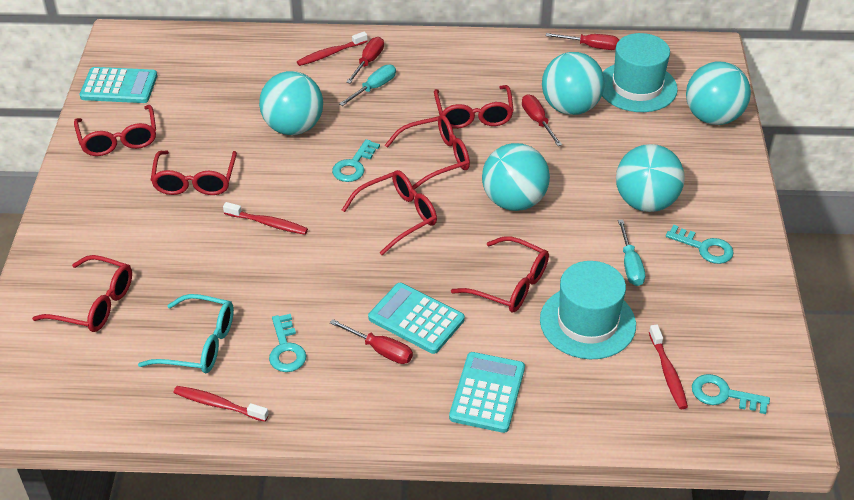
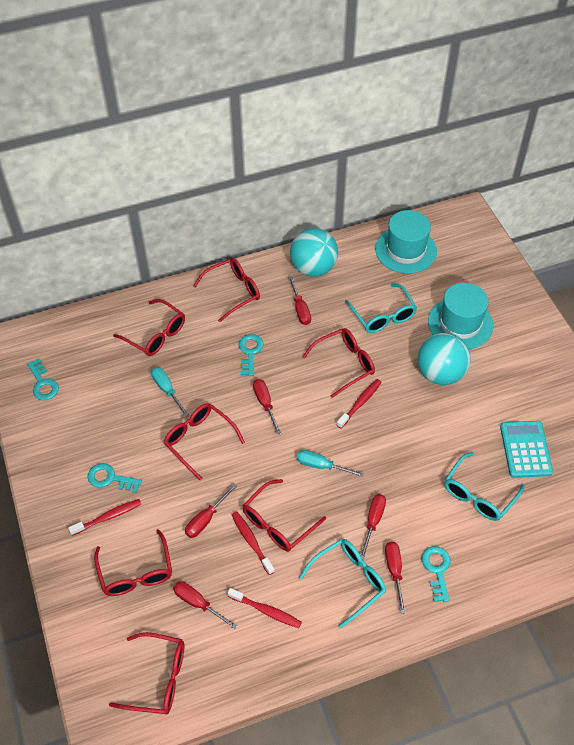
red screwdriver: [330,319,413,364] [346,37,384,84] [522,94,562,146] [546,33,619,50] = 4 -> [173,581,237,629] [185,484,237,538] [253,379,281,435] [288,276,311,325] [360,494,386,560] [385,542,406,614] = 6
turquoise ball: [259,71,323,135] [482,143,550,211] [542,52,605,115] [616,144,685,212] [686,62,751,125] = 5 -> [290,228,338,277] [418,333,471,385] = 2
turquoise calculator: [80,67,157,103] [368,283,465,354] [449,352,525,433] = 3 -> [500,421,553,478] = 1
turquoise glasses: [138,294,234,373] = 1 -> [299,539,386,629] [345,283,417,333] [444,452,525,521] = 3

